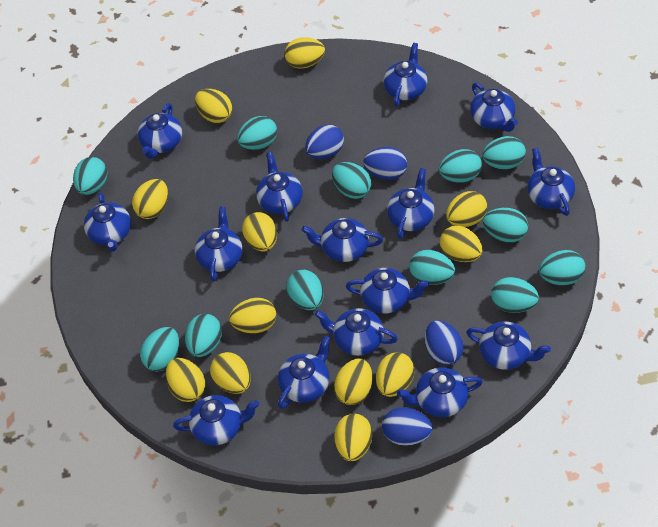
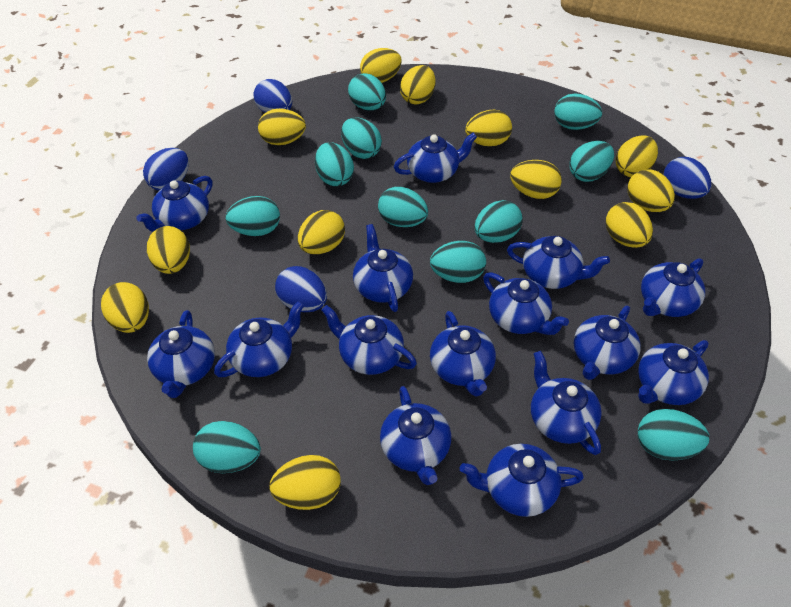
turquoise egg: [73,157,108,195] [140,327,179,372] [185,314,222,357] [237,116,277,150] [286,270,324,310] [332,162,371,199] [409,250,455,285] [439,149,482,183] [482,136,526,169] [483,208,528,242] [491,277,539,313] [539,250,585,285] = 12 -> [193,421,261,473] [226,196,280,236] [315,142,354,186] [341,117,382,159] [348,73,386,110] [378,187,428,227] [430,241,486,283] [475,200,522,243] [554,93,602,130] [569,141,614,182] [638,409,709,461] = 11

